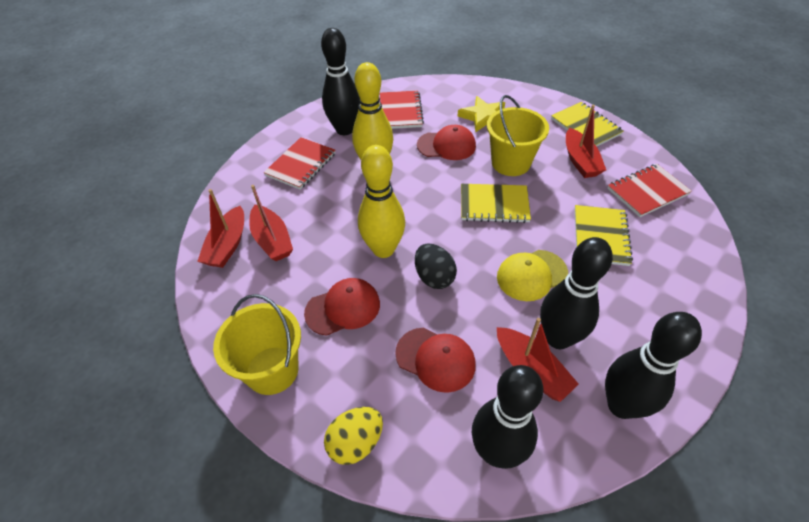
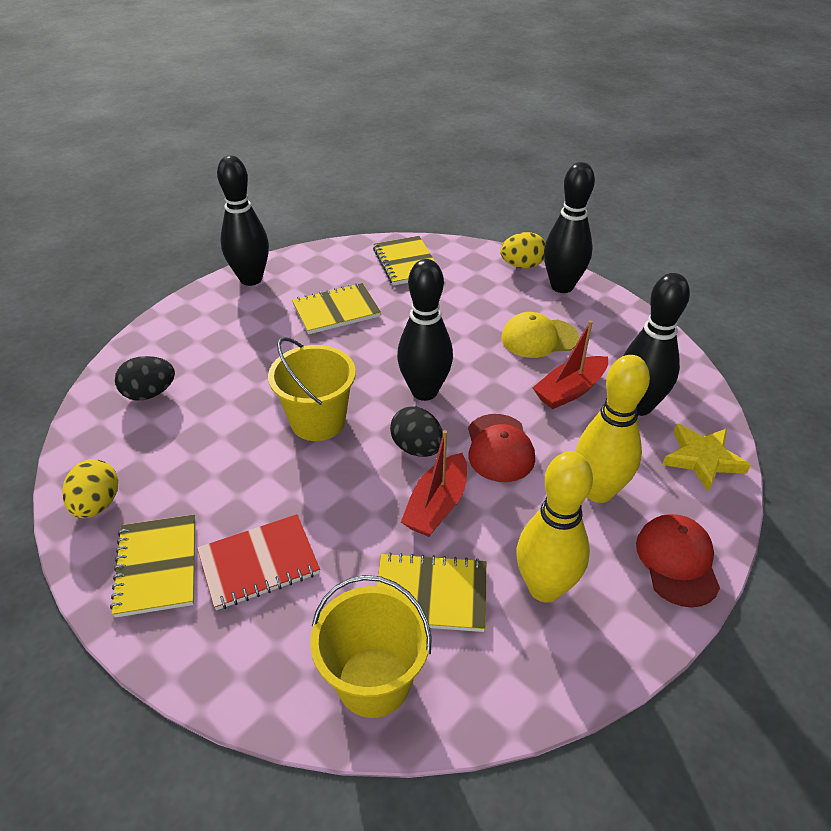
black egg: [415,244,457,289] = 1 -> [115,356,175,401] [390,406,443,457] = 2
red boat: [197,189,244,268] [249,185,293,261] [497,318,579,402] [566,104,606,178] = 4 -> [401,430,467,537] [533,320,608,409] = 2
red cap: [304,278,380,336] [395,328,476,393] [417,125,476,160] = 3 -> [468,414,535,482] [636,514,720,607] = 2
red notebook: [264,137,335,190] [380,91,424,129] [607,164,692,217] = 3 -> [197,514,320,610] = 1
yellow egg: [324,407,383,465] = 1 -> [62,459,118,518] [500,232,546,269] = 2
yellow notebook: [461,184,531,223] [551,102,624,146] [575,205,633,266] = 3 -> [110,515,195,618] [292,283,381,334] [373,236,435,285] [377,552,487,632] = 4

